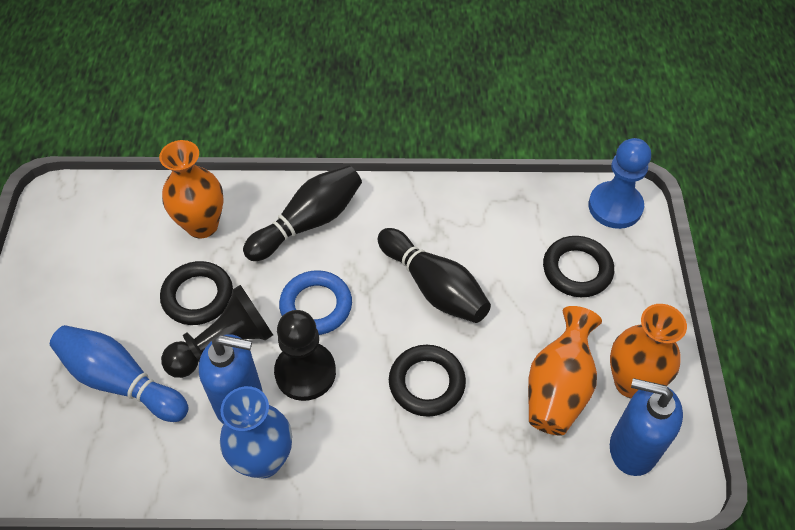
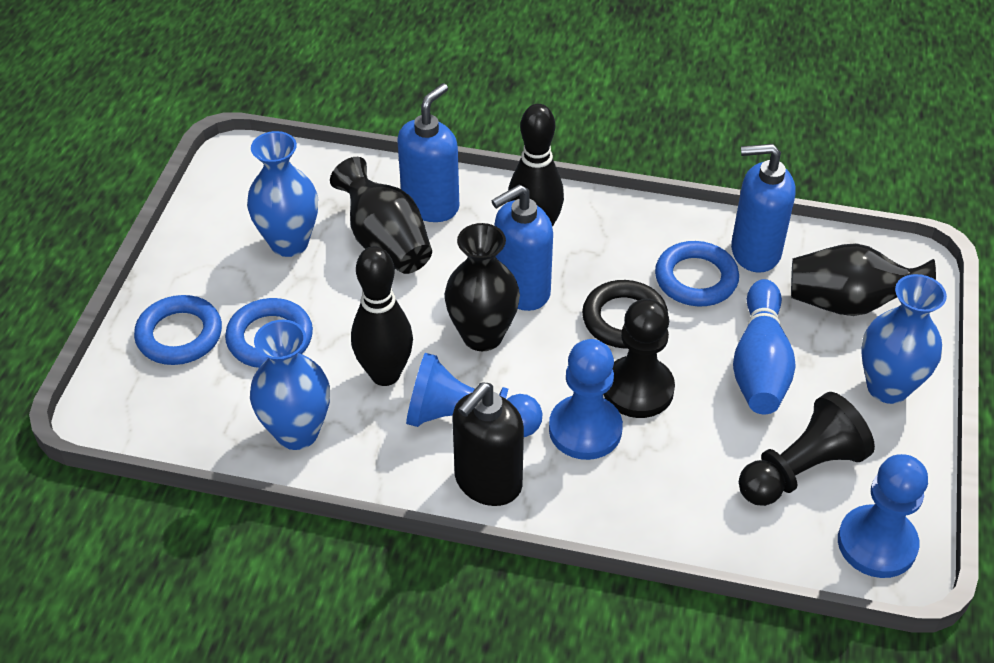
black ring: [160,261,233,325] [389,345,466,417] [543,236,614,297] = 3 -> [582,280,668,349] = 1
black soap dispenser: none = 0 -> [453,382,524,506] = 1
black vase: none = 0 -> [330,157,432,274] [445,223,520,351] [791,243,936,316] = 3
blue pawn: [588,138,651,229] = 1 -> [406,353,543,437] [549,339,623,460] [838,454,928,578] = 3
blue ring: [279,270,352,335] = 1 -> [134,295,222,365] [225,298,313,368] [655,241,739,306] = 3
blue soap dispenser: [199,334,262,424] [610,378,683,476] = 2 -> [397,83,459,222] [491,185,553,311] [731,144,795,273] = 3
blue vase: [220,386,292,478] = 1 -> [247,131,318,257] [250,320,330,450] [861,274,947,404] = 3
orange vase: [159,140,224,238] [528,306,602,436] [610,304,687,398] = 3 -> none = 0

